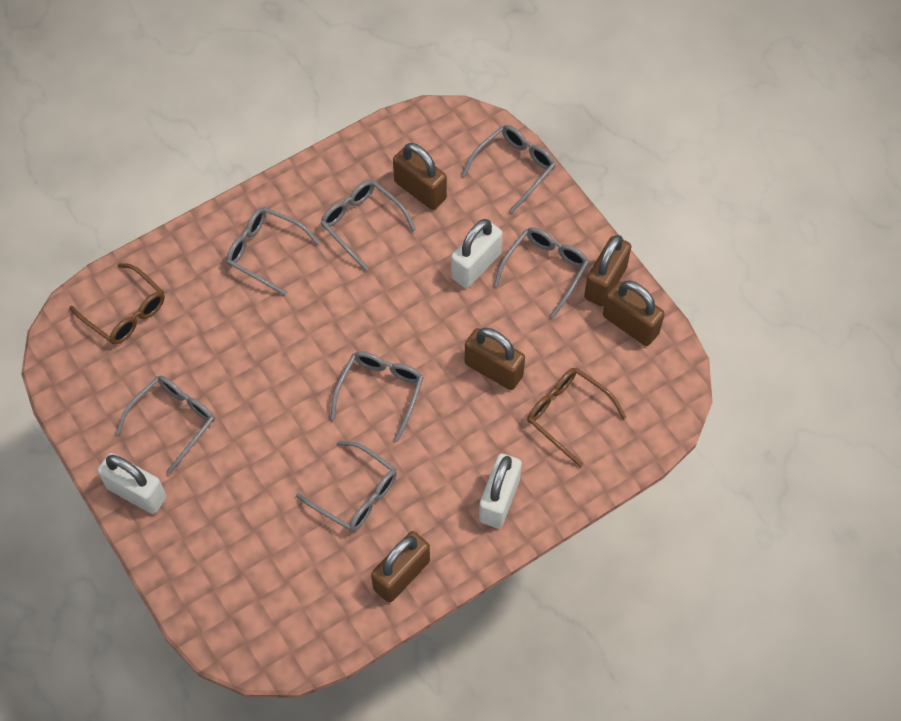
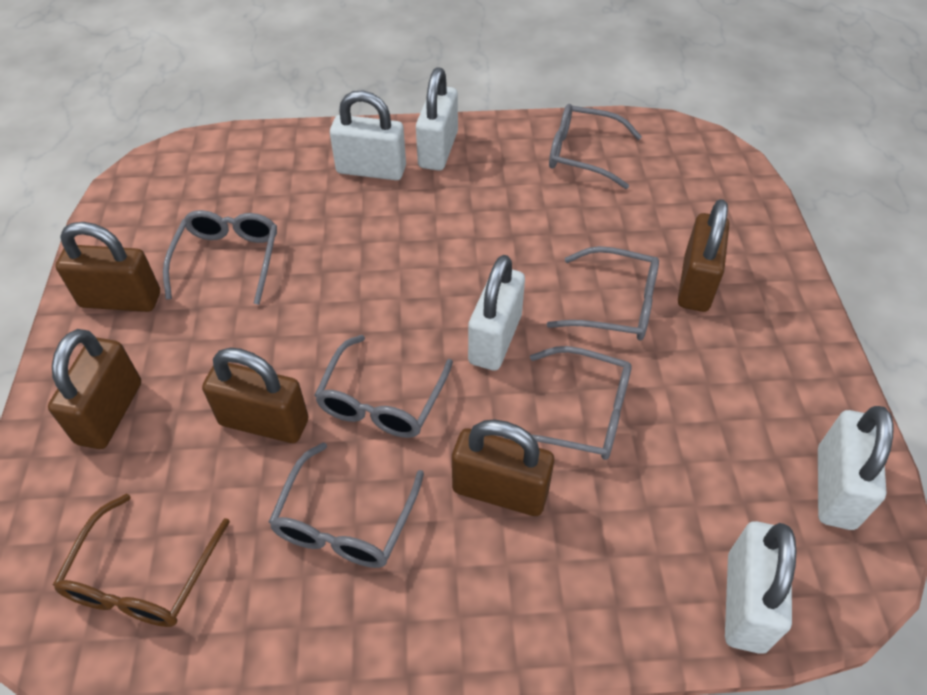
brown glasses: [69,263,165,345] [527,368,626,467] = 2 -> [53,494,230,627] = 1
grey glasses: [116,376,215,474] [226,207,320,295] [296,441,397,532] [321,180,416,270] [330,351,424,442] [462,125,556,213] [494,227,589,318] = 7 -> [163,210,277,305] [269,442,424,568] [314,335,453,438] [503,346,632,460] [547,246,659,341] [549,104,642,189] = 6
white padlock: [98,453,167,514] [451,219,502,288] [479,454,522,528] = 3 -> [330,90,406,180] [416,67,458,171] [468,255,525,371] [725,521,796,654] [818,406,894,530] = 5

